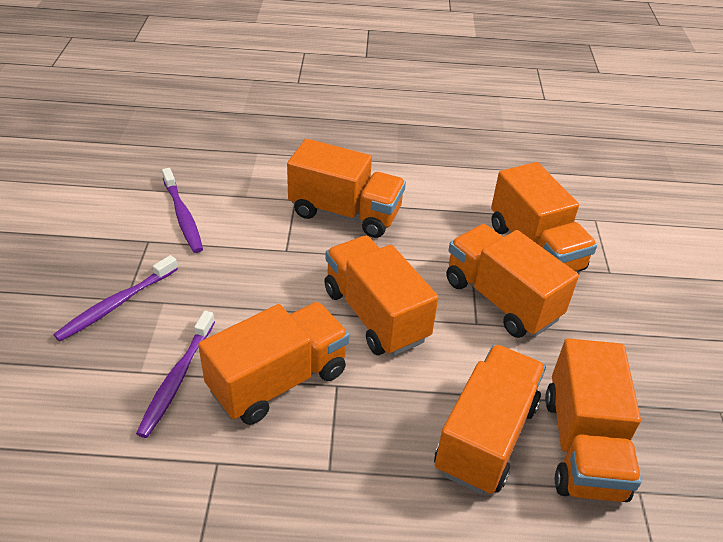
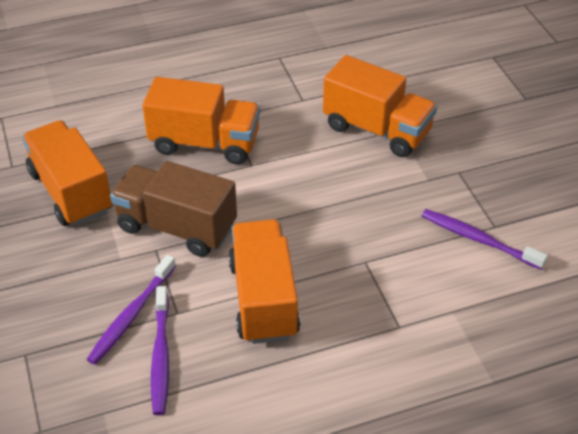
brown truck: none = 0 -> [110,161,237,257] = 1
orange truck: [198,302,349,425] [287,139,406,238] [324,236,439,356] [434,344,546,494] [446,224,579,338] [491,162,597,272] [545,338,641,502] = 7 -> [22,120,113,226] [142,77,260,164] [228,219,300,344] [323,55,437,157] = 4

